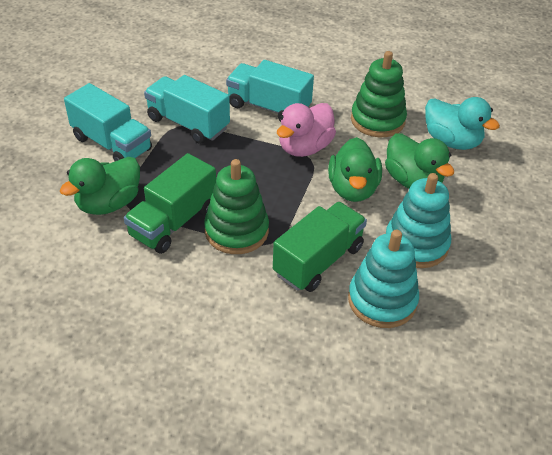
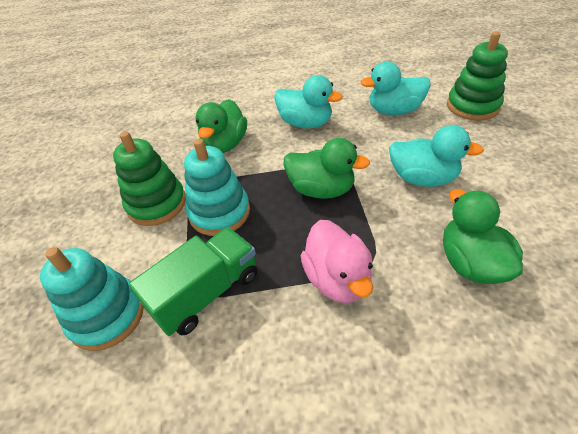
green truck: [124,153,216,254] [273,202,367,292] = 2 -> [129,227,257,336] = 1
turquoise duck: [425,97,500,150] = 1 -> [274,75,343,128] [361,62,431,115] [389,125,484,187] = 3
turquoise truck: [64,83,152,161] [144,75,230,144] [226,60,314,122] = 3 -> none = 0

